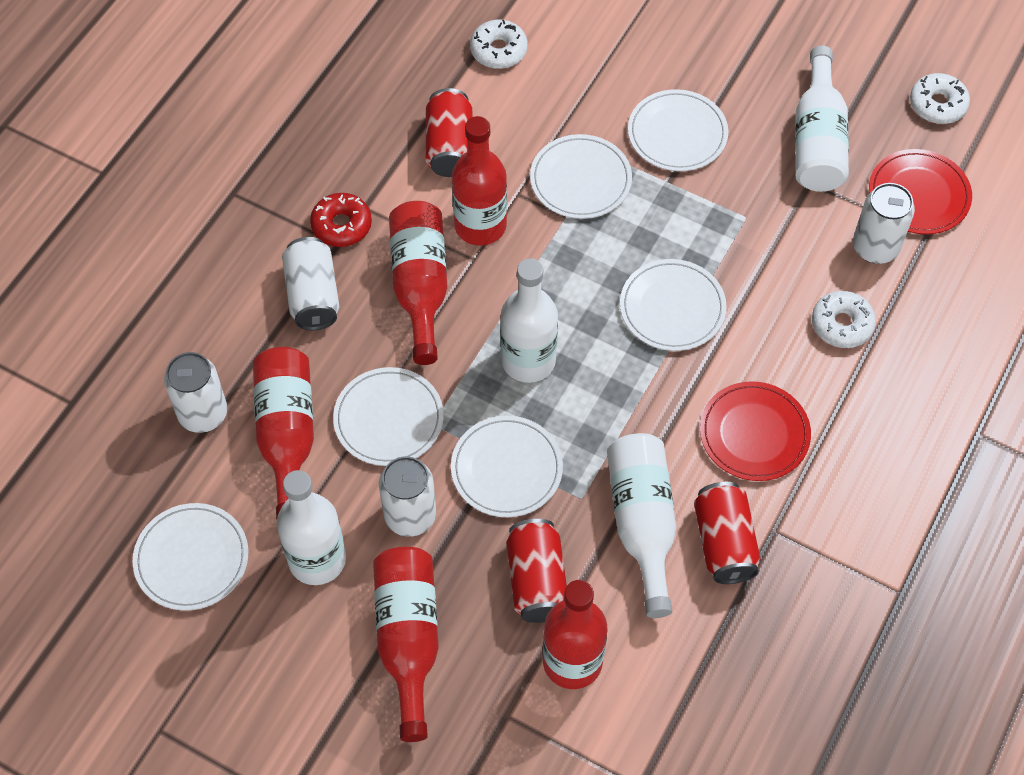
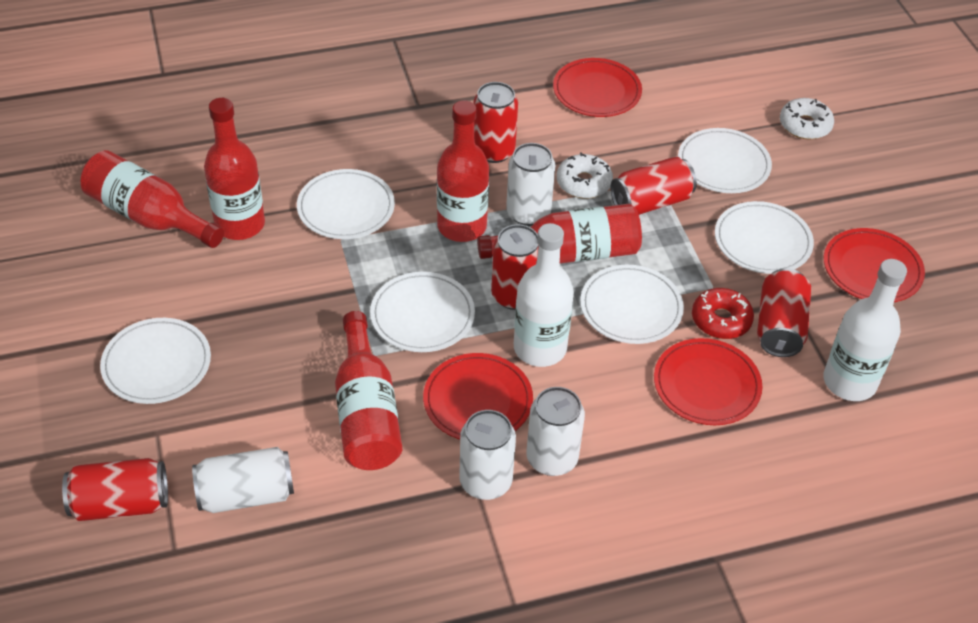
red can: [426,88,472,177] [507,519,567,623] [694,482,761,584] = 3 -> [62,458,168,521] [473,82,518,163] [491,224,539,310] [610,156,697,215] [757,268,811,357] = 5
red plate: [700,381,811,481] [869,149,972,234] = 2 -> [423,353,533,439] [553,58,642,117] [654,338,763,425] [824,228,925,302] = 4
white bottle: [277,470,346,585] [500,258,558,383] [607,433,676,618] [795,46,849,192] = 4 -> [514,223,574,367] [823,259,907,401] = 2
white donut: [470,20,528,69] [812,291,876,348] [910,73,970,124] = 3 -> [557,152,613,198] [780,98,834,139] = 2

